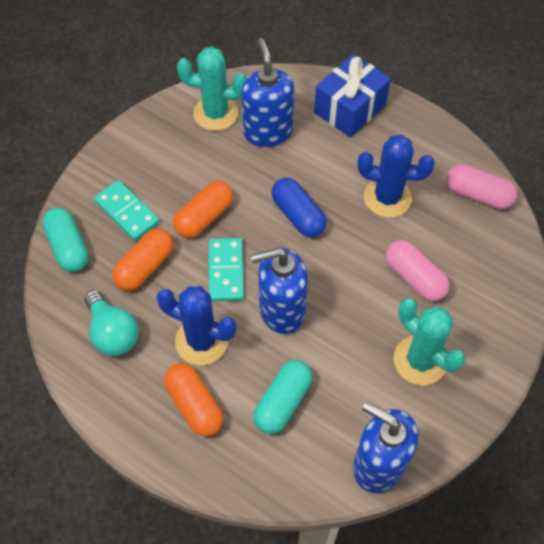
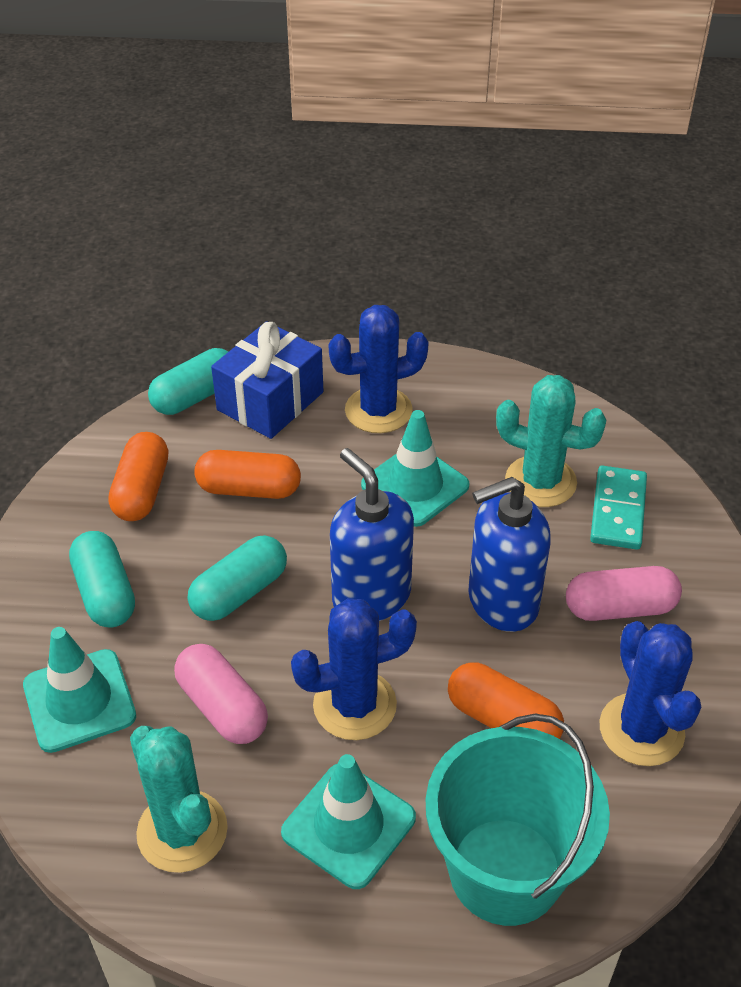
blue cactus: [156,286,236,365] [357,135,435,218] = 2 -> [291,598,417,740] [328,305,429,433] [600,621,701,766] = 3
blue capsule: [271,178,327,237] = 1 -> none = 0
blue soap dispenser: [241,38,294,147] [251,248,308,334] [353,402,418,493] = 3 -> [330,448,414,621] [468,477,551,632] = 2
turquoise bucket: none = 0 -> [426,714,610,926] = 1
turquoise capsule: [42,207,89,272] [253,360,312,434] = 2 -> [69,531,135,627] [148,348,228,415] [188,535,287,621] = 3
turquoise domino: [94,180,160,241] [209,238,244,302] = 2 -> [590,465,647,550] = 1
turquoise light bulb: [85,290,139,356] = 1 -> none = 0
turquoise traffic cone: none = 0 -> [23,627,136,753] [281,754,416,889] [361,410,469,527] = 3

